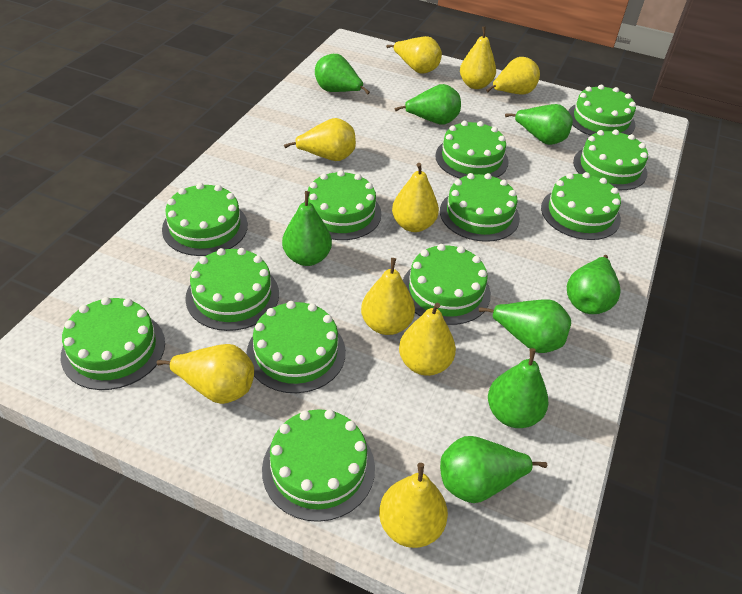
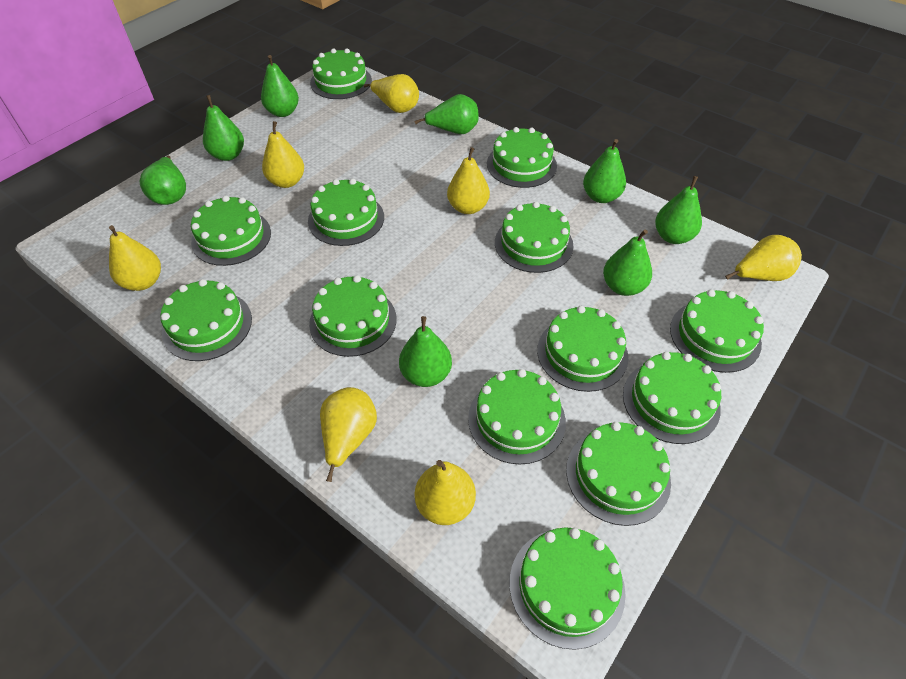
green cake: [61,297,165,390] [162,183,248,256] [185,248,279,331] [246,301,346,393] [262,409,375,522] [304,170,382,240] [403,244,491,325] [435,121,509,179] [440,173,520,242] [541,172,621,240] [568,85,636,136] [573,130,648,190] = 12 -> [160,279,252,361] [191,196,271,266] [308,179,384,246] [309,275,397,357] [310,48,372,99] [468,369,566,465] [487,127,557,188] [495,202,574,273] [509,527,626,650] [537,306,628,392] [566,422,671,526] [623,352,721,444] [670,289,764,373] = 13
yellow pear: [157,344,254,404] [284,118,356,161] [361,258,415,335] [379,463,448,548] [386,36,442,74] [392,163,439,232] [399,303,456,376] [460,26,496,89] [486,57,540,95] = 9 -> [109,225,161,291] [262,121,304,188] [320,387,377,482] [364,74,419,113] [415,460,476,525] [447,147,490,214] [725,235,802,281] = 7

